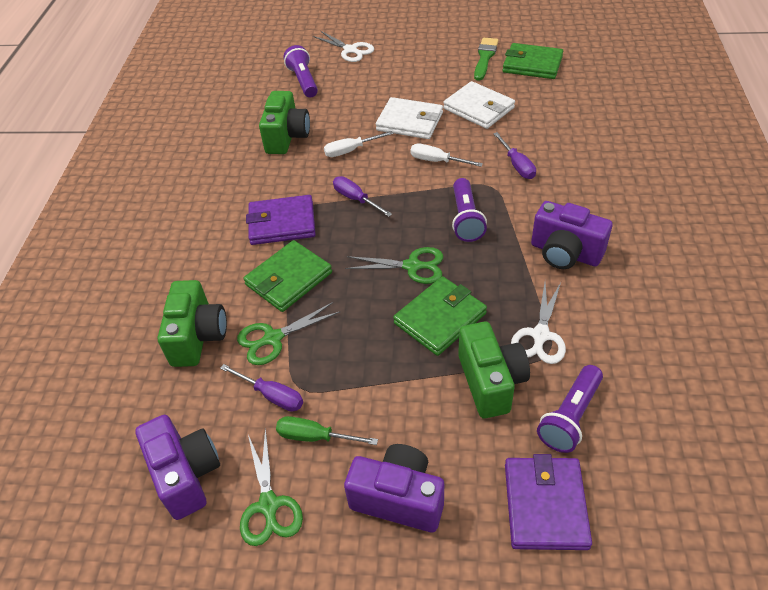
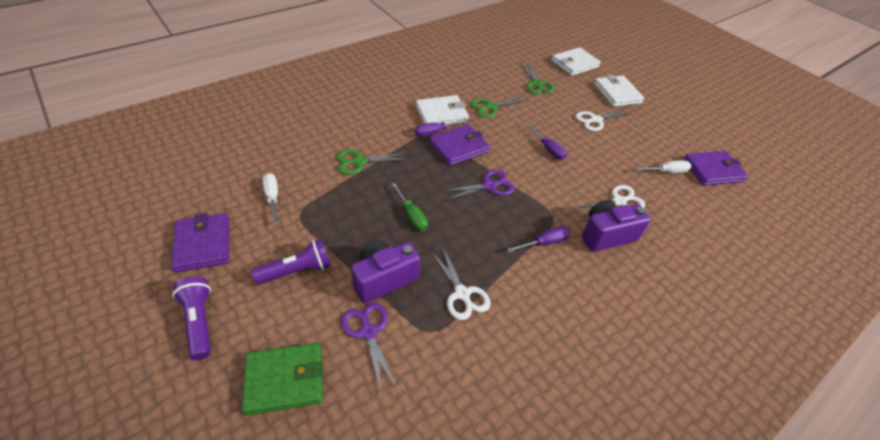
green brush: [474,38,499,81] = 1 -> none = 0
green camera: [158,280,227,367] [259,91,310,154] [458,322,530,418] = 3 -> none = 0
green wallet: [243,240,332,312] [393,276,487,356] [503,43,563,79] = 3 -> [242,343,323,415] = 1
purple camera: [135,415,220,520] [344,444,444,532] [531,201,613,269] = 3 -> [351,240,420,303] [582,200,651,252] = 2
purple flashlight: [284,45,318,98] [452,178,487,242] [537,365,603,453] = 3 -> [172,276,211,360] [252,239,331,285] = 2
purple scissors: none = 0 -> [341,303,397,395] [442,170,515,200] = 2
purple wallet: [246,195,316,245] [505,454,592,550] = 2 -> [171,213,229,272] [430,125,490,166] [683,151,748,186] = 3
white scissors: [313,31,374,62] [511,282,566,364] = 2 -> [431,246,491,320] [575,108,632,131] [575,185,645,217] = 3
white wallet: [376,97,443,139] [443,81,515,129] = 2 -> [416,95,469,124] [551,47,601,76] [594,75,644,107] = 3

